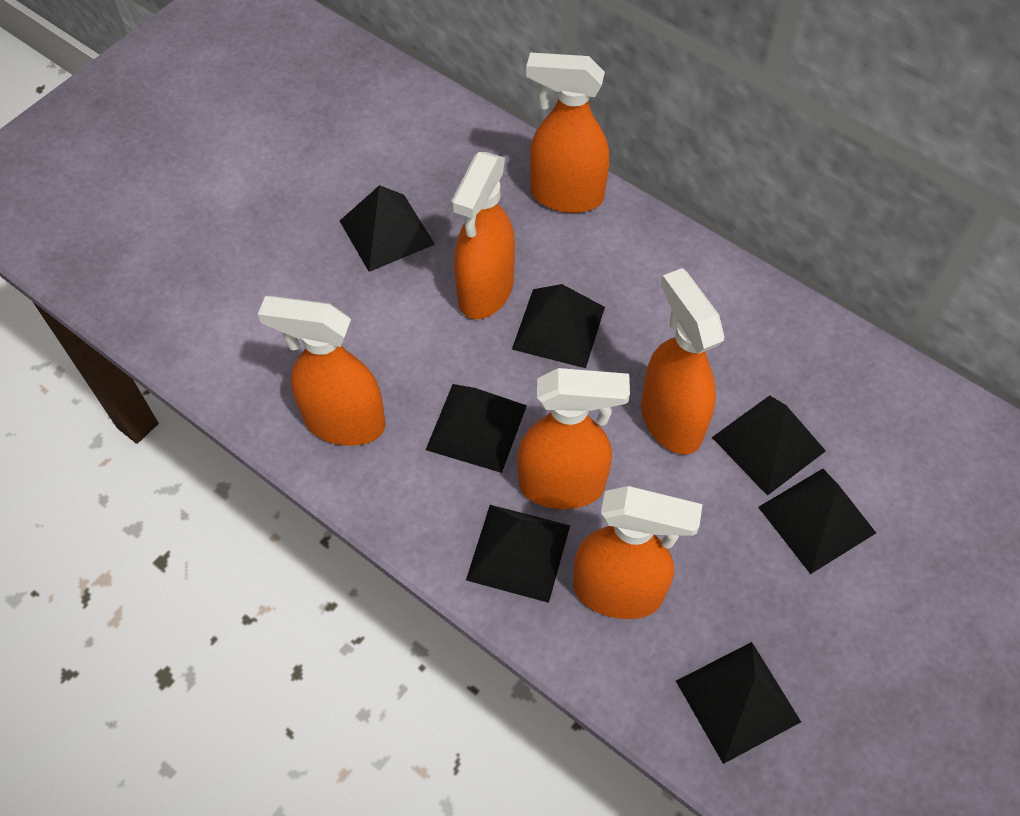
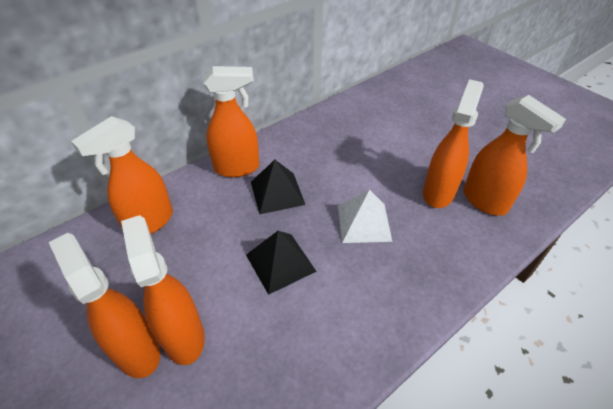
black pyramid: [340,185,435,272] [426,384,527,473] [466,505,570,603] [512,284,605,368] [676,642,801,764] [712,395,826,496] [758,469,876,574] = 7 -> [246,231,317,295] [251,160,305,214] = 2
white pyramid: none = 0 -> [338,189,392,243] = 1

